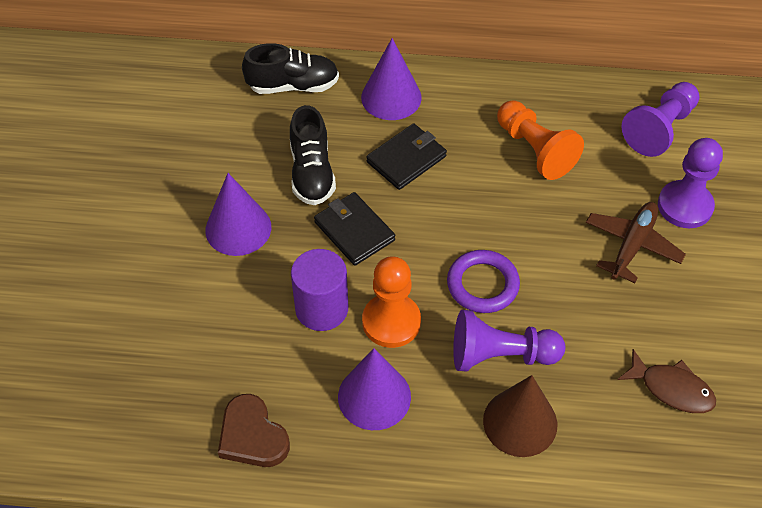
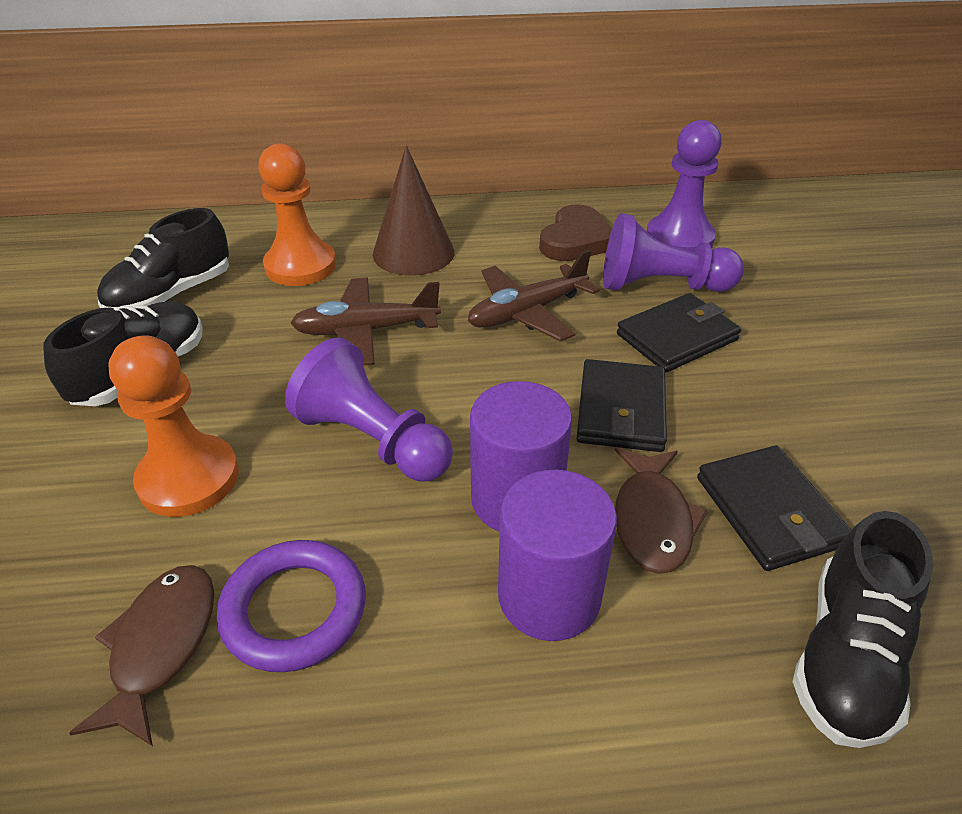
black shoe: [242,43,339,94] [290,105,336,205] = 2 -> [43,302,203,406] [97,208,229,309] [793,511,933,748] = 3
black wallet: [314,192,395,266] [366,123,447,190] = 2 -> [577,359,667,452] [617,293,741,372] [697,446,851,571] = 3
brown fish: [617,349,716,413] = 1 -> [69,565,214,746] [614,447,708,574] = 2
brown plane: [586,202,686,283] = 1 -> [291,278,441,365] [468,250,600,342] = 2
purple cone: [206,173,271,256] [338,348,411,430] [361,38,422,120] = 3 -> none = 0
purple cylinder: [291,249,348,331] = 1 -> [470,381,572,532] [498,470,617,641] = 2

